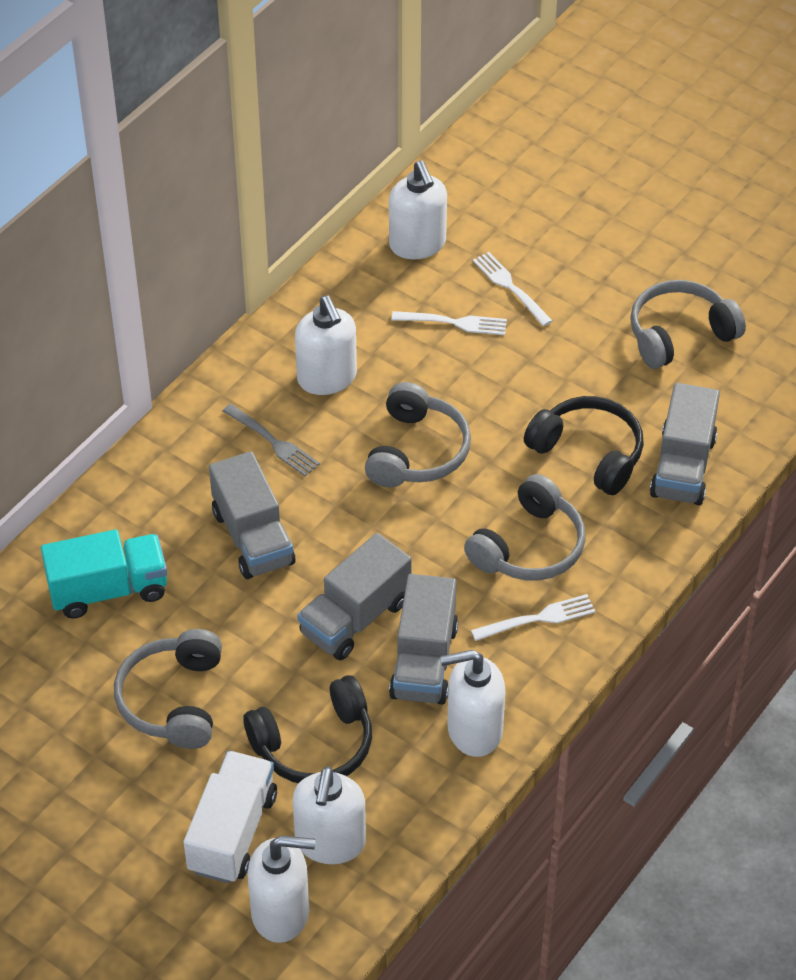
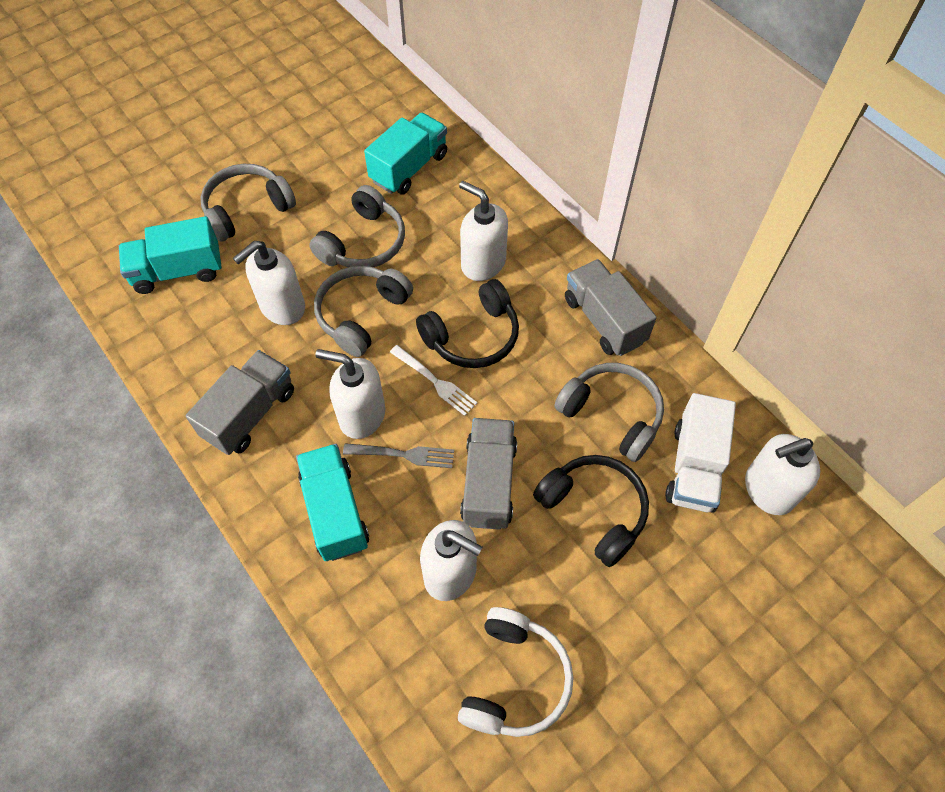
grey truck: [209,451,295,579] [297,533,412,660] [389,574,458,705] [650,383,720,505] = 4 -> [186,350,294,455] [460,418,517,530] [565,259,657,356] = 3
turquoise truck: [41,530,167,619] = 1 -> [119,216,222,294] [296,444,369,561] [364,113,447,195] = 3
white fork: [391,311,507,335] [471,594,595,641] [473,252,552,326] = 3 -> [390,345,477,416] = 1
white headphones: none = 0 -> [458,607,574,737] = 1

